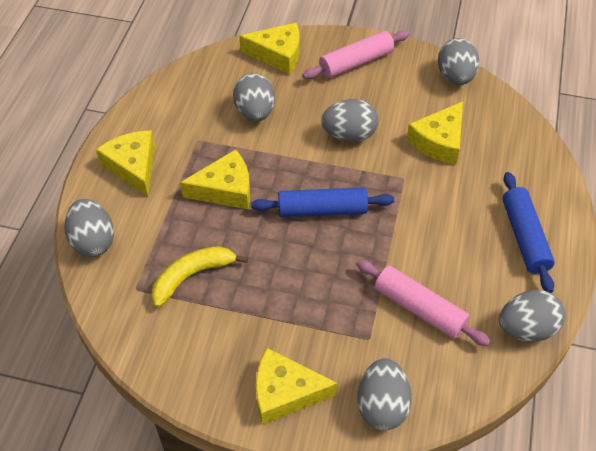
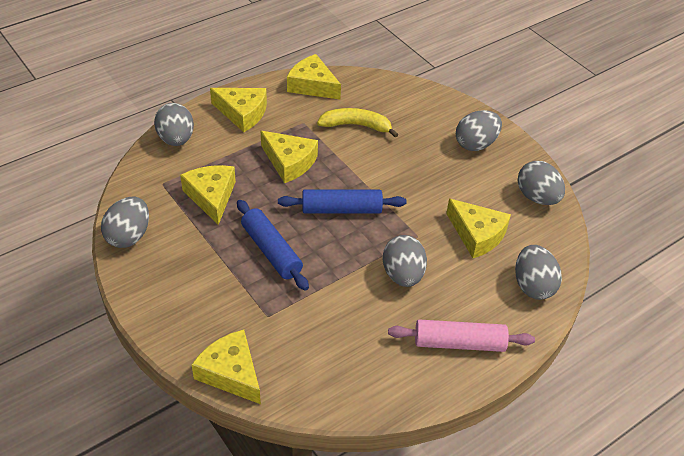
pink rolling pin: [302,30,409,79] [356,259,491,346] = 2 -> [388,320,535,352] = 1
yellow cheese: [96,130,155,196] [180,149,250,209] [239,23,300,74] [256,348,337,425] [407,102,463,164] = 5 -> [180,165,236,225] [192,330,261,404] [210,88,267,132] [261,131,318,183] [287,54,341,100] [446,199,511,258] = 6

